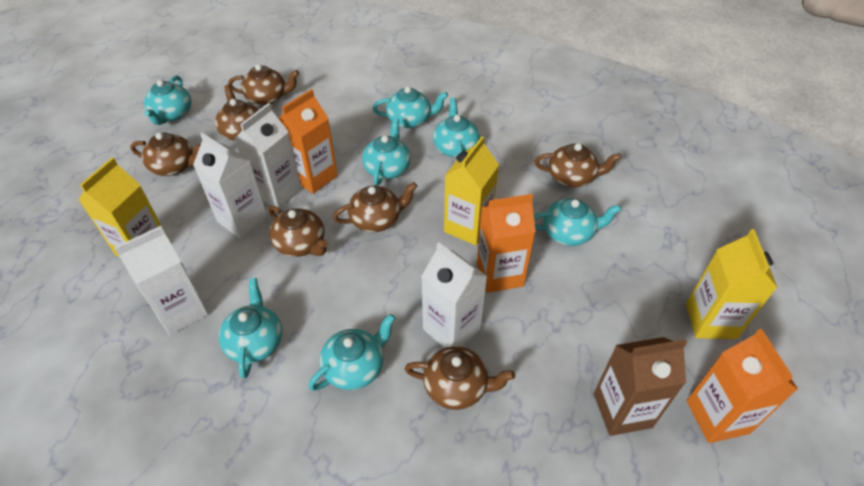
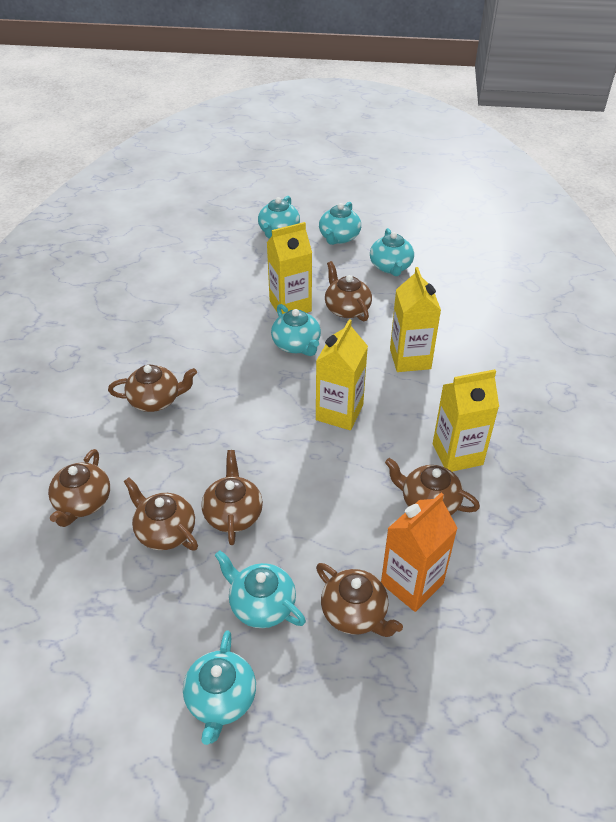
brown carton: [594,337,687,436] = 1 -> none = 0
orange carton: [278,89,338,194] [477,194,536,293] [687,329,798,443] = 3 -> [381,493,458,612] = 1
turquoise teapot: [144,75,191,125] [219,278,282,378] [308,314,396,391] [362,117,411,186] [373,86,448,128] [433,98,480,157] [534,198,621,246] = 7 -> [183,630,256,745] [215,550,306,628] [258,196,300,238] [271,304,321,356] [319,202,361,245] [370,228,414,276] = 6
white carton: [114,226,209,335] [193,133,268,239] [234,103,302,209] [421,242,487,348] = 4 -> none = 0
yellow carton: [78,158,167,257] [444,136,499,245] [686,229,778,339] = 3 -> [267,222,312,314] [316,319,368,430] [390,267,441,372] [433,369,499,472] = 4

